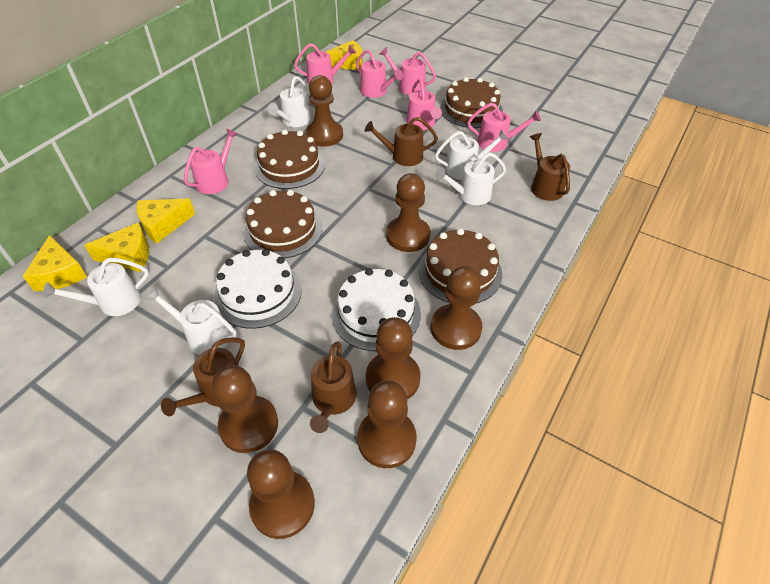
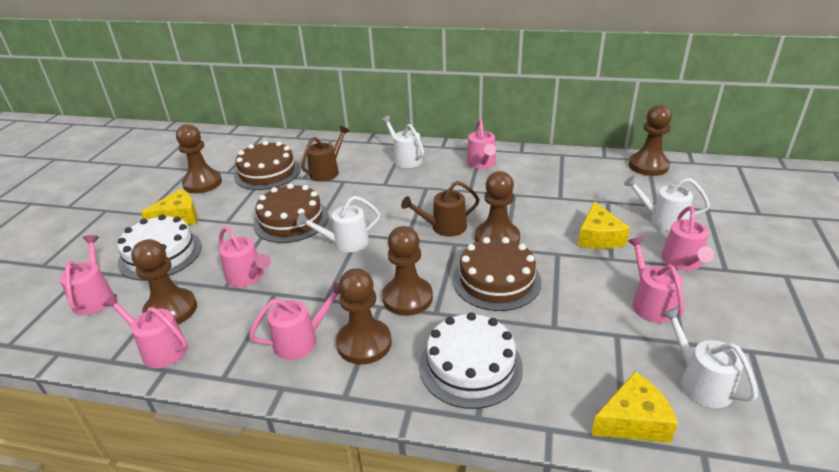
brown cake: [243,190,322,258] [254,130,325,189] [418,228,502,303] [440,77,503,128] = 4 -> [234,141,301,190] [253,183,329,243] [453,237,542,311] = 3
brown pawn: [212,365,278,453] [247,449,315,539] [306,75,343,147] [357,380,417,468] [366,317,421,400] [386,173,431,252] [431,266,482,350] = 7 -> [131,239,197,325] [176,124,222,193] [336,268,392,365] [382,226,433,316] [475,171,520,243] [629,105,672,176] = 6
brown watering can: [161,337,245,416] [310,341,356,433] [364,117,438,166] [530,133,570,201] = 4 -> [301,126,350,182] [401,181,480,236] = 2
pink watering can: [184,129,238,194] [294,43,356,84] [356,49,403,98] [379,47,436,95] [406,79,442,130] [467,103,541,152] = 6 -> [59,235,114,315] [102,294,187,368] [219,226,271,287] [249,282,340,360] [466,119,496,169] [628,237,684,323] [662,206,714,271] = 7
white watering can: [43,258,149,316] [146,288,236,355] [268,76,311,127] [435,129,508,180] [435,153,506,205] = 5 -> [297,196,380,252] [381,116,424,168] [624,176,710,231] [662,307,758,408] = 4
yellow cheese: [23,235,87,291] [84,222,149,272] [136,199,195,244] [326,40,363,70] = 4 -> [141,189,198,225] [578,201,630,249] [591,372,678,443] = 3

